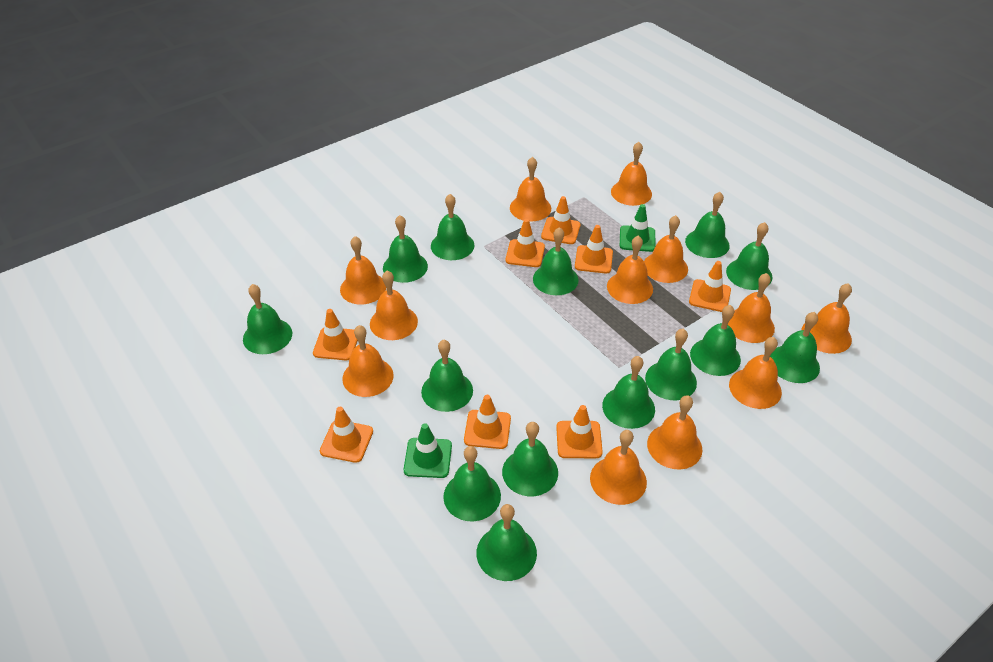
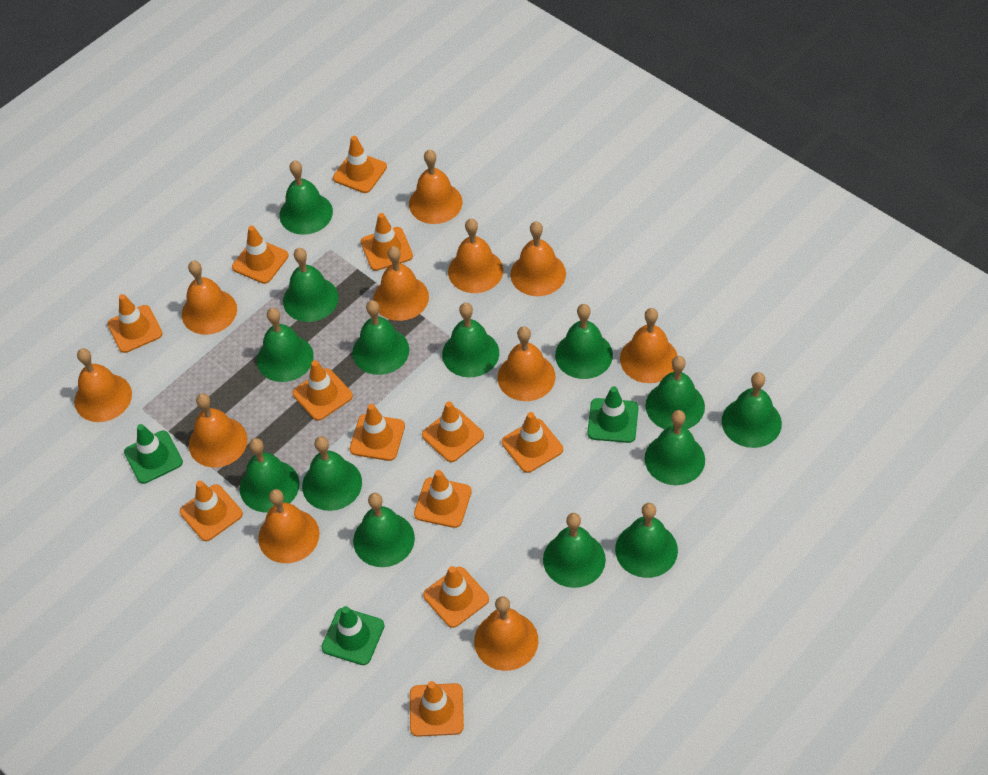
green traffic cone: [404,423,452,478] [620,204,656,252] = 2 -> [124,424,183,484] [322,606,385,665] [587,386,638,443] = 3
orange bell: [340,236,386,305] [342,325,394,397] [370,271,418,340] [510,157,551,222] [590,430,647,505] [607,236,653,304] [611,142,652,206] [644,215,688,283] [647,395,702,469] [728,273,775,343] [729,337,782,409] [802,283,852,354] = 12 -> [74,348,132,422] [182,261,237,335] [189,393,248,468] [258,489,319,563] [373,246,429,321] [409,150,462,224] [448,219,503,293] [474,596,538,671] [498,326,555,401] [510,221,566,296] [620,308,678,383] = 11
orange traffic cone: [313,309,358,360] [320,407,373,463] [464,395,511,449] [506,219,545,267] [541,196,581,244] [556,405,603,458] [575,225,613,274] [689,261,731,312] = 8 -> [107,294,163,353] [180,481,243,541] [232,226,289,284] [292,360,353,421] [333,136,387,193] [350,404,405,461] [361,213,413,271] [410,681,464,737] [414,470,472,528] [422,401,484,462] [423,566,489,628] [502,412,563,473] = 12

